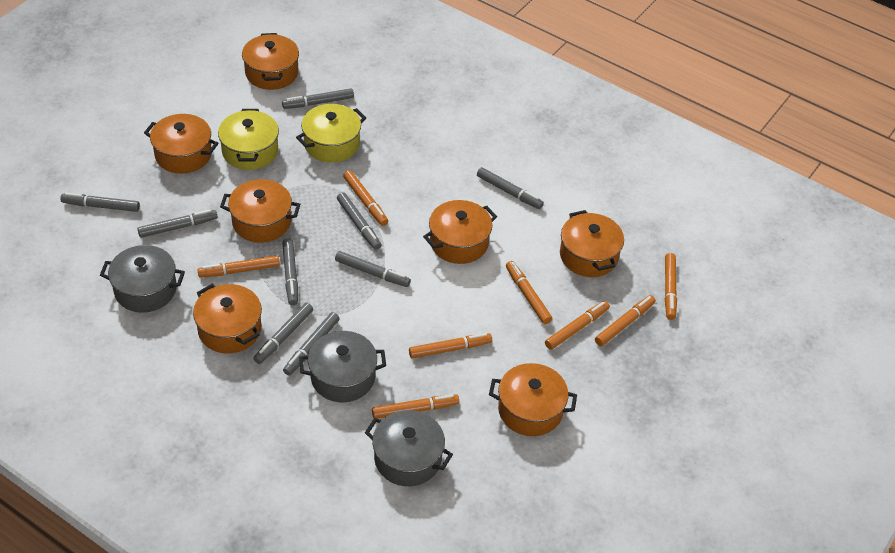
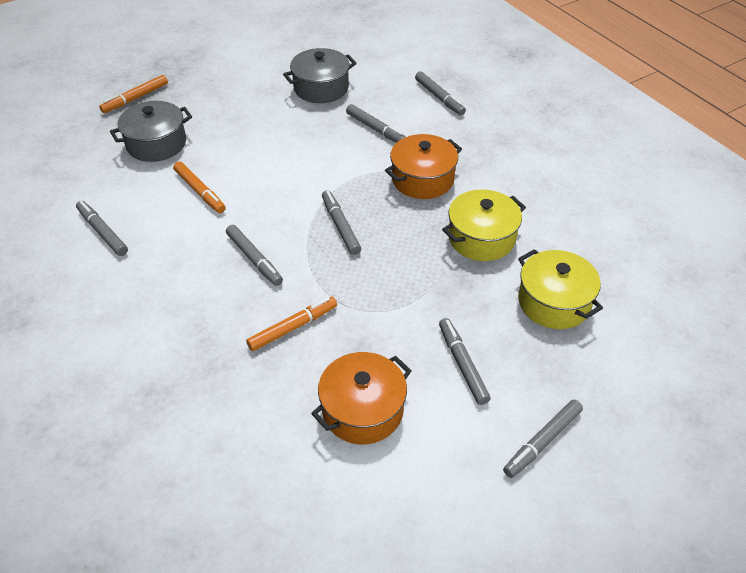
grey marker: [60,193,140,212] [138,209,217,238] [254,303,313,364] [282,88,354,109] [282,238,298,305] [283,312,340,376] [335,251,411,287] [337,192,381,250] [477,167,544,209] = 9 -> [76,201,128,256] [226,225,283,286] [322,190,361,255] [346,104,406,143] [415,71,466,115] [439,318,491,405] [503,400,583,478] = 7
grey pot: [100,245,185,313] [299,331,386,402] [365,410,453,486] = 3 -> [110,101,192,162] [283,48,357,103] = 2
orange marker: [197,255,280,278] [343,170,388,226] [372,394,459,419] [409,333,492,358] [506,261,552,324] [545,301,610,350] [595,295,656,346] [665,253,677,320] = 8 -> [99,75,168,113] [173,162,226,213] [246,297,337,351] = 3
orange pot: [144,114,218,174] [193,284,262,353] [220,179,300,243] [242,33,299,90] [423,200,497,264] [489,363,577,436] [560,210,624,277] = 7 -> [311,352,411,444] [385,134,462,199] = 2

